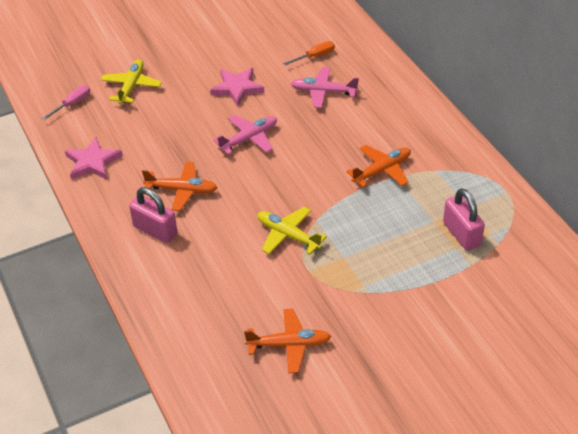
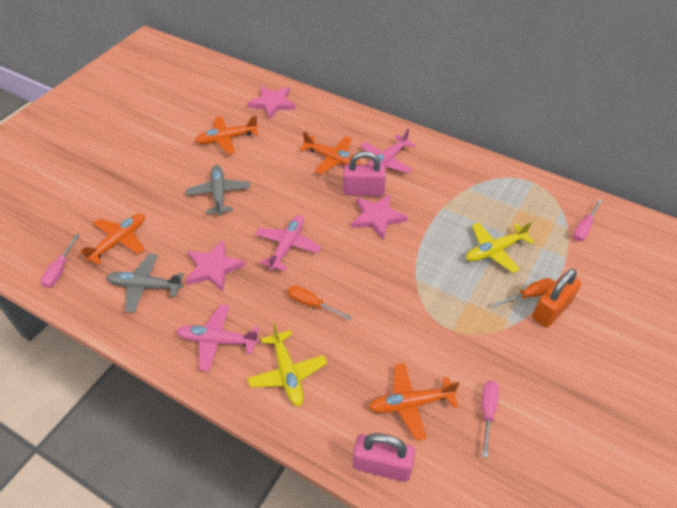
grey plane: none = 0 -> [106,254,184,313] [186,165,250,216] = 2
orange padlock: none = 0 -> [532,269,581,328] = 1
orange plane: [142,162,218,211] [244,308,331,373] [346,145,411,187] = 3 -> [79,213,145,265] [195,116,258,154] [299,132,361,174] [369,363,460,441] = 4
orange screwdriver: [283,41,335,65] = 1 -> [288,285,352,320] [493,278,555,307] = 2
pink plane: [213,115,277,155] [290,67,359,108] = 2 -> [177,304,259,372] [255,215,321,271] [361,128,416,173] = 3
pink screwdriver: [42,85,90,120] = 1 -> [41,234,79,288] [482,381,499,458] [573,199,602,241] = 3
pink star: [65,137,123,180] [210,68,264,106] = 2 -> [185,240,246,292] [247,86,296,120] [351,194,408,240] = 3

